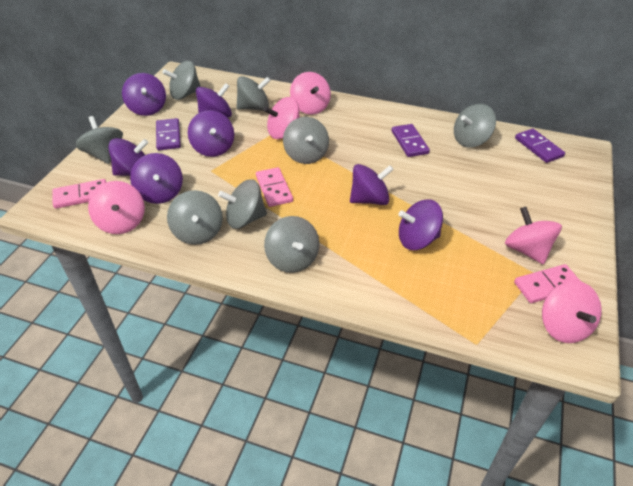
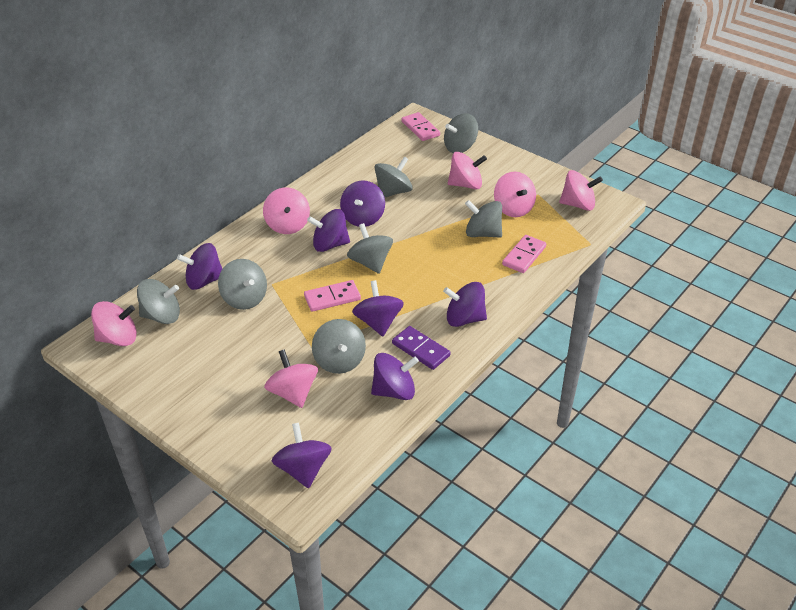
grey spinning top: [76,116,123,164] [163,61,201,100] [167,190,223,245] [218,179,267,229] [237,76,270,111] [264,216,319,273] [283,117,329,164] [454,104,496,147] = 8 -> [137,279,180,324] [218,259,267,310] [312,319,366,374] [347,223,393,274] [374,157,413,197] [444,113,478,153] [465,200,502,237] = 7
pink spinning top: [88,181,145,234] [264,97,300,139] [290,72,331,115] [505,207,562,264] [542,281,602,343] = 5 -> [91,301,137,346] [263,187,310,234] [264,349,318,408] [448,152,487,189] [494,171,536,217] [559,170,603,211] = 6
purple domino: [156,118,181,150] [392,124,430,157] [515,129,565,163] = 3 -> [392,326,451,370] = 1

